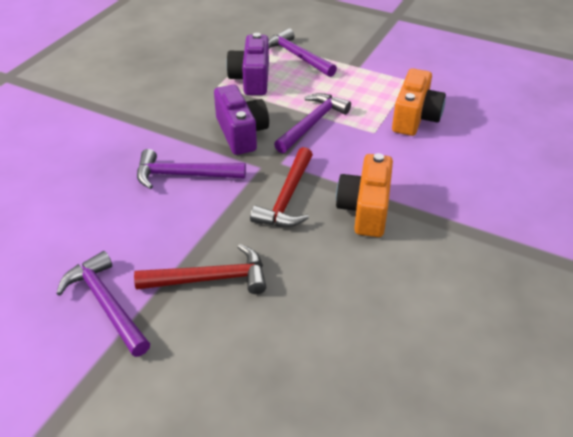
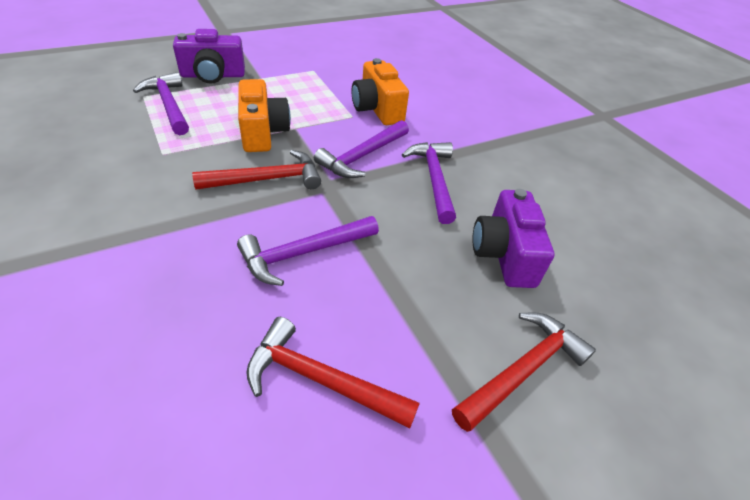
red hammer: [134,244,266,294] [250,147,313,227] = 2 -> [192,150,321,190] [246,317,420,429] [452,313,596,432] = 3

